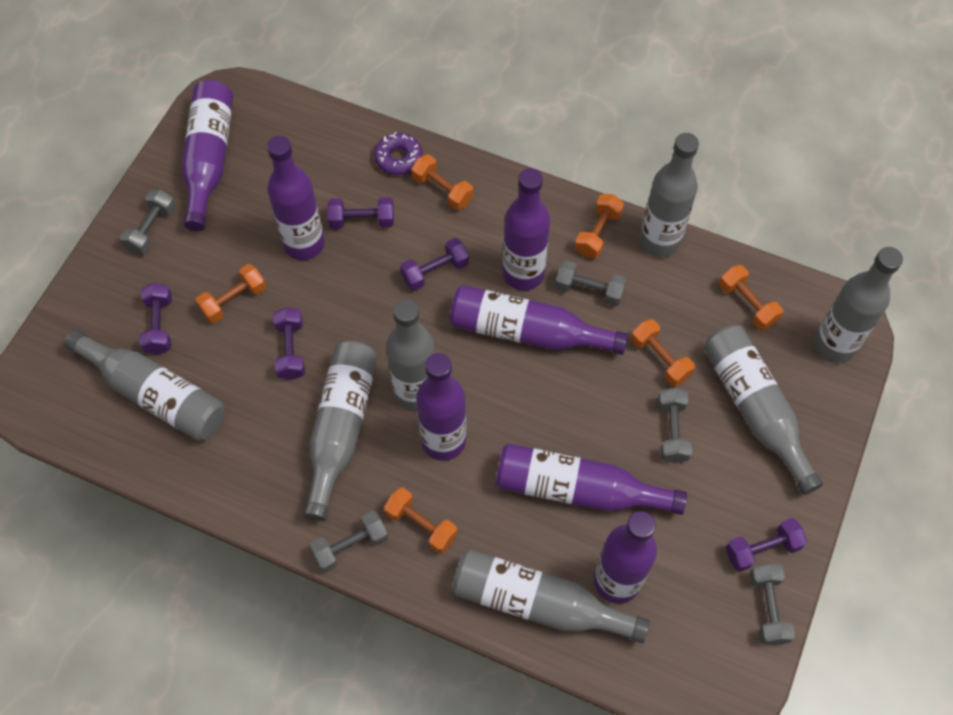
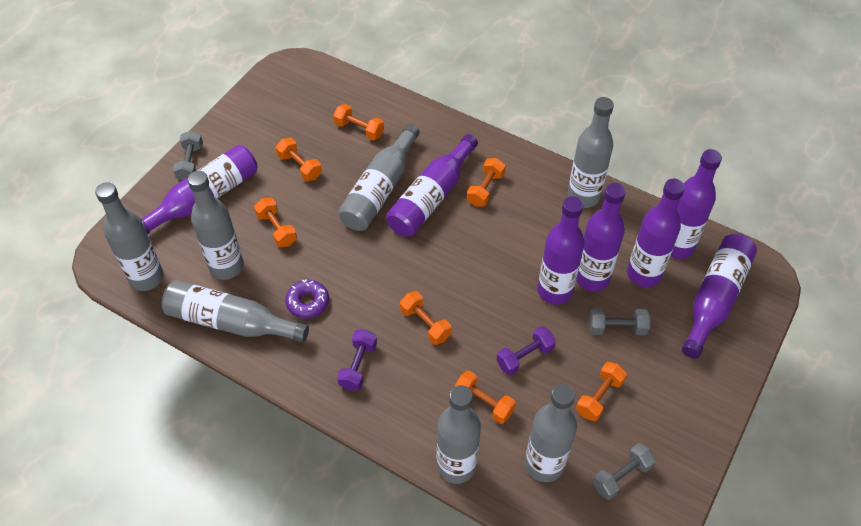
grey dumbbell: [120,190,176,254] [310,511,388,572] [555,260,626,306] [658,388,692,463] [750,563,795,645] = 5 -> [173,130,203,180] [589,308,650,335] [592,443,656,500] = 3
orange dumbbell: [196,264,266,323] [384,488,458,554] [411,154,473,210] [575,194,624,258] [631,319,695,387] [719,265,783,330] = 6 -> [254,198,297,247] [276,138,322,181] [333,104,384,140] [400,291,452,345] [455,371,516,424] [467,158,506,206] [576,362,627,421] = 7
purple dumbbell: [140,283,172,354] [273,308,305,380] [327,197,394,229] [400,238,469,291] [726,518,807,572] = 5 -> [337,330,377,390] [497,326,556,375] = 2

